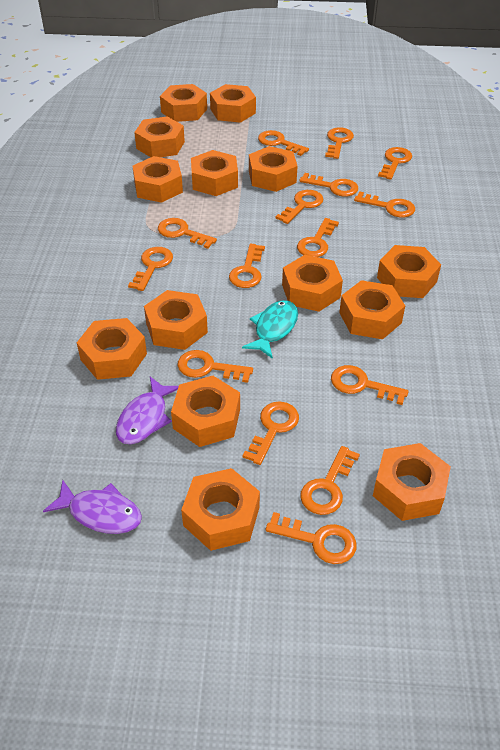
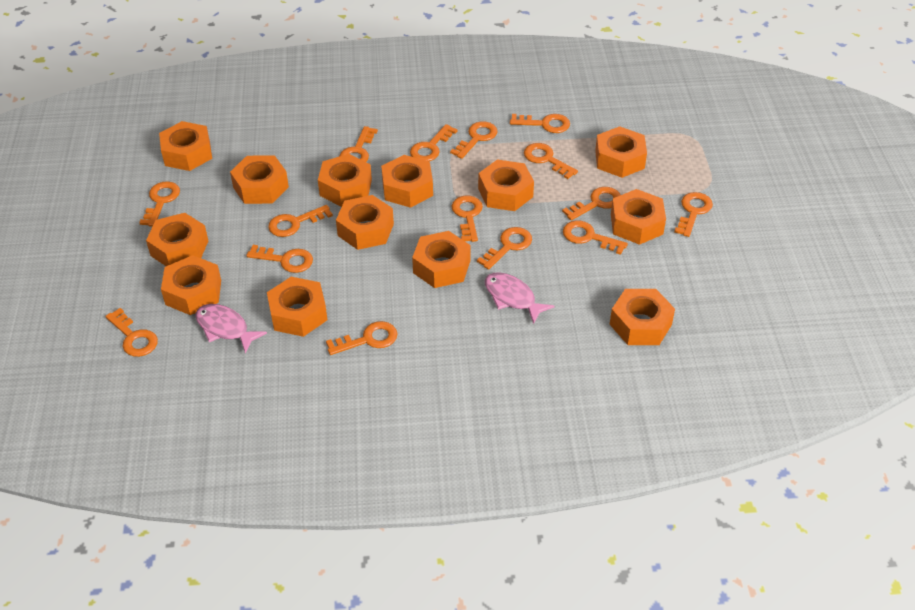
orange nut: [77,318,147,380] [132,156,183,203] [134,117,185,157] [144,290,208,350] [160,84,207,122] [171,376,240,447] [181,468,260,551] [191,150,238,196] [210,84,256,123] [249,146,297,192] [282,255,343,312] [339,280,405,339] [373,443,451,521] [377,245,441,298] = 14 -> [146,213,208,266] [159,121,212,171] [161,255,221,315] [230,155,289,204] [267,277,328,337] [318,154,372,207] [336,195,394,250] [381,155,433,208] [412,231,470,288] [478,160,534,211] [595,126,647,178] [610,289,675,345] [611,189,666,245] = 13
pink fish: none = 0 -> [195,304,267,353] [485,272,555,324] = 2
purple fish: [43,480,142,534] [116,377,179,444] = 2 -> none = 0
turquoise fish: [242,300,298,359] = 1 -> none = 0

